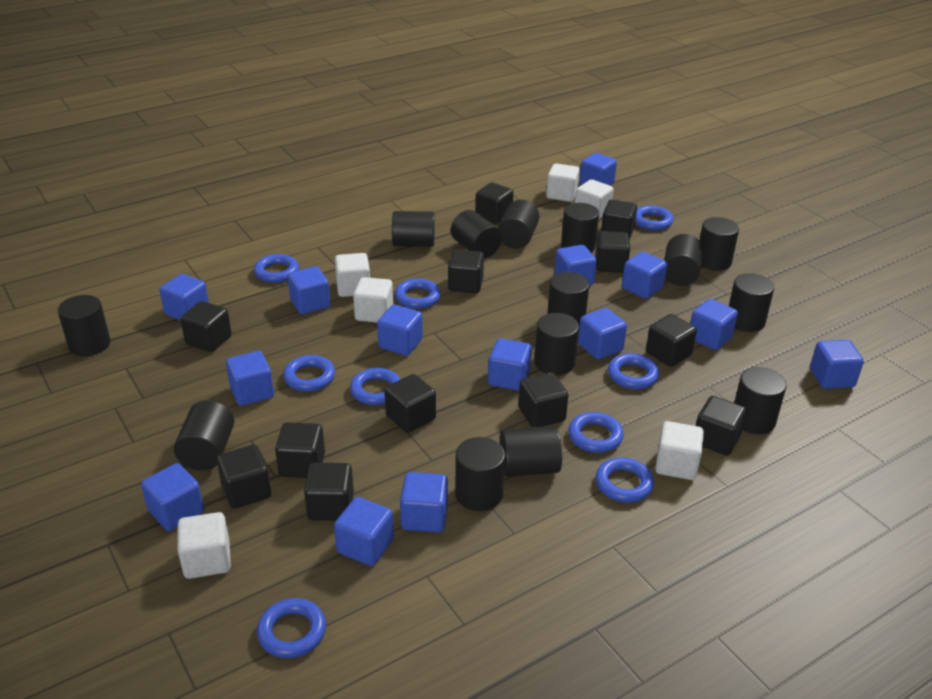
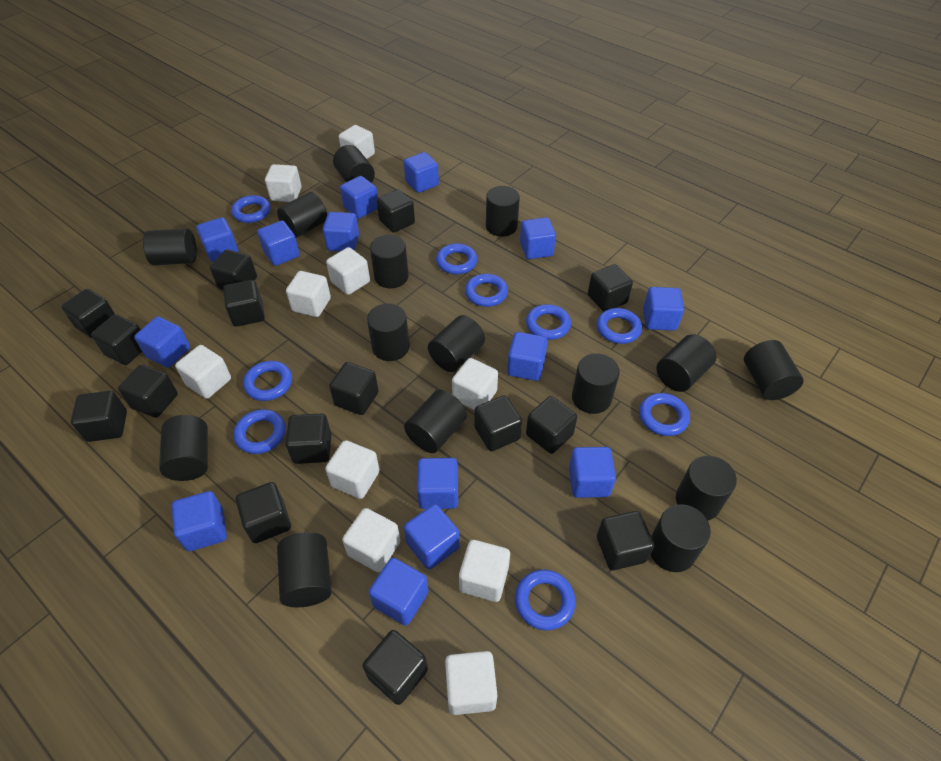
black cube: [180,301,232,352] [217,445,271,509] [275,422,325,478] [304,463,354,520] [385,374,436,433] [448,249,484,293] [475,182,514,224] [518,372,568,427] [595,231,630,273] [601,199,637,240] [646,314,697,367] [696,396,747,456] = 12 -> [61,289,115,338] [71,391,127,442] [91,314,142,365] [118,364,178,418] [210,249,257,290] [223,280,265,327] [236,482,291,543] [285,413,331,464] [329,362,379,415] [363,630,428,705] [377,189,415,233] [474,395,522,451] [526,396,577,454] [588,264,633,312] [597,511,654,570] = 15
black cylinder: [58,295,111,356] [174,400,234,470] [392,211,435,247] [451,210,502,258] [455,437,505,511] [498,200,539,249] [499,426,562,477] [534,313,579,375] [547,272,589,326] [561,203,599,253] [664,234,703,286] [699,217,739,271] [729,273,774,332] [734,367,786,434] = 14 -> [143,229,197,265] [159,415,208,481] [277,192,328,238] [277,532,332,607] [333,145,375,183] [367,303,410,361] [370,235,409,288] [404,390,467,453] [428,315,485,372] [486,186,520,237] [572,353,620,414] [650,504,711,572] [656,335,717,392] [676,456,737,520] [744,340,804,400] = 15
white cube: [177,512,231,579] [335,253,370,297] [353,277,393,323] [546,163,580,202] [575,179,614,219] [655,421,704,480] = 6 -> [175,345,231,399] [265,164,302,202] [286,271,331,317] [325,440,380,499] [326,247,370,295] [339,125,375,159] [342,508,400,572] [445,651,497,715] [452,358,498,410] [459,540,510,602] = 10

